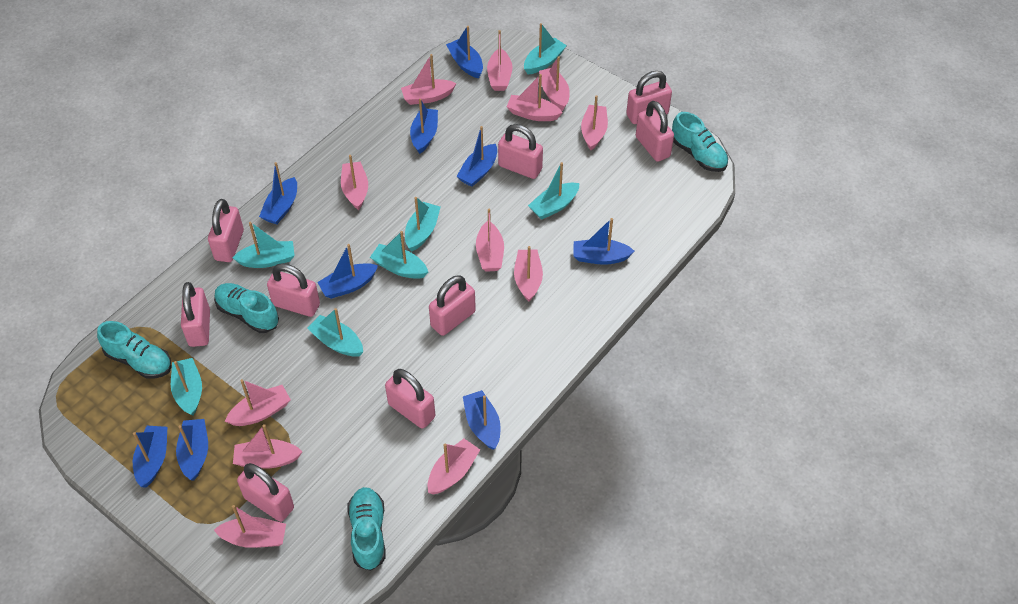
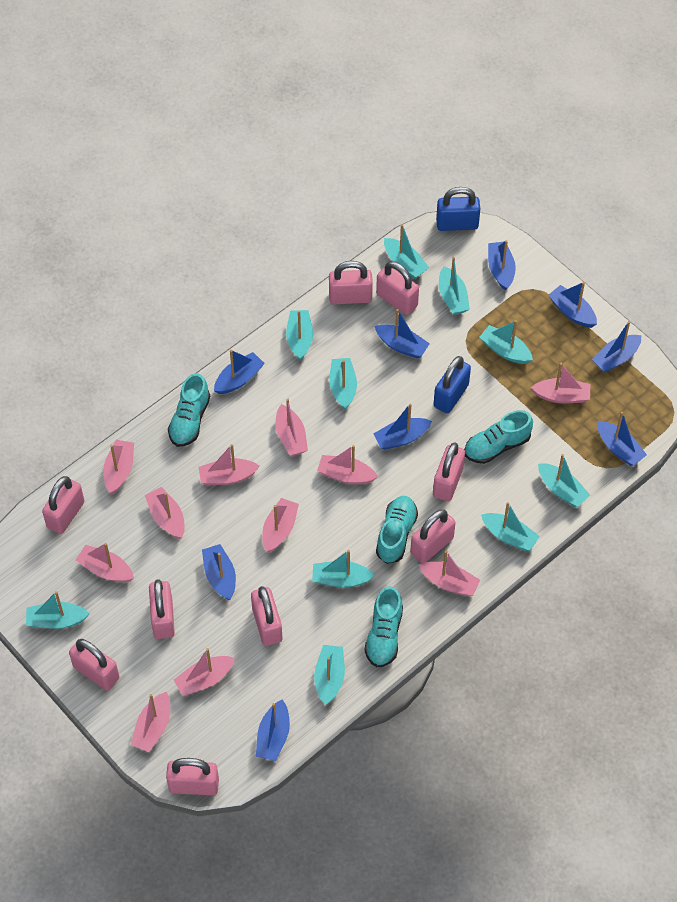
blue padlock: none = 0 -> [434,356,471,413] [436,187,480,231] = 2
pink boat: [214,505,286,548] [225,379,291,426] [233,424,302,468] [341,155,368,210] [401,54,457,105] [427,439,480,495] [476,209,504,272] [487,30,512,91] [507,74,563,121] [514,246,543,302] [539,56,570,111] [581,95,608,150] = 12 -> [76,543,134,582] [103,440,134,494] [131,692,170,752] [145,487,185,539] [174,648,235,696] [199,444,260,485] [262,498,299,552] [275,399,308,456] [317,445,378,484] [419,551,480,596] [531,363,590,403] = 11
turquoise boat: [171,358,202,416] [232,222,295,268] [307,308,363,357] [370,231,428,279] [405,197,441,251] [524,23,567,74] [528,162,580,220] = 7 -> [26,591,90,629] [286,310,313,361] [312,550,375,588] [314,645,345,705] [329,358,357,410] [384,224,429,279] [439,257,470,315] [479,320,533,364] [481,502,540,551] [538,454,590,507] = 10

